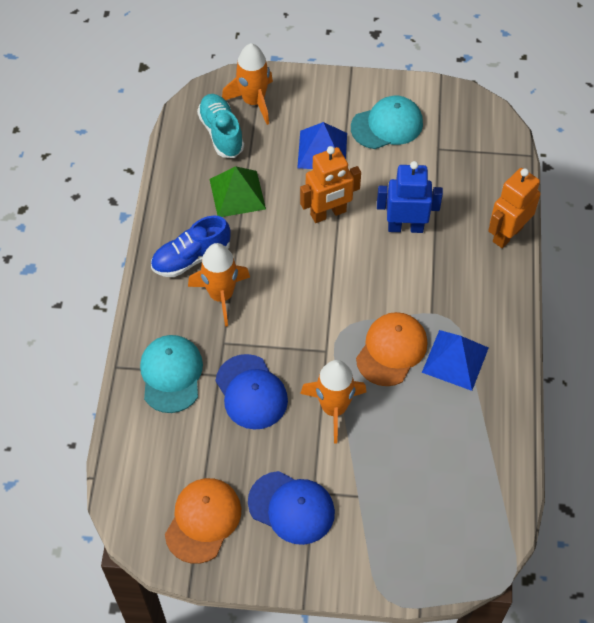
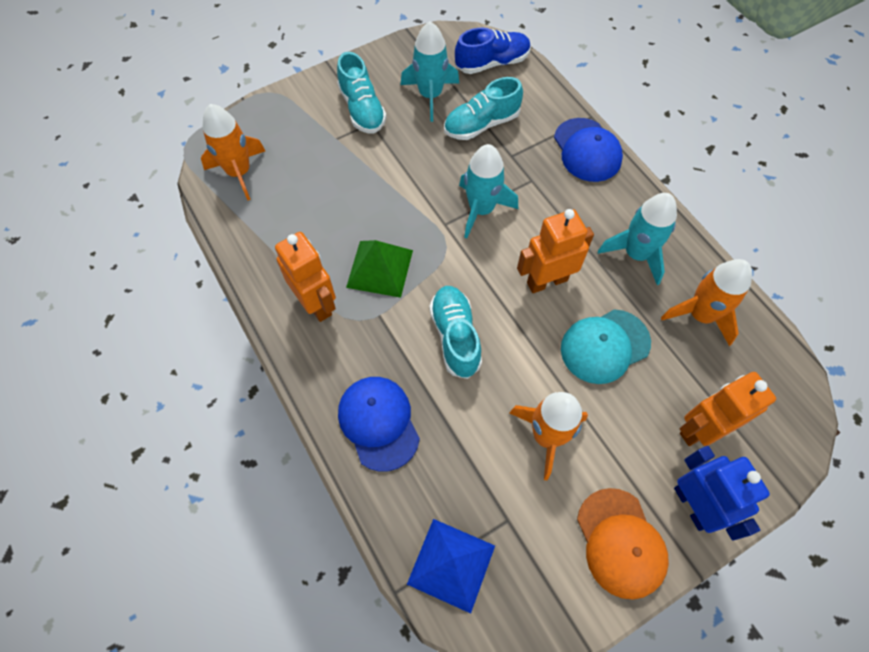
blue pyramid: [297,122,347,169] [422,330,489,391] = 2 -> [407,519,495,614] = 1
orange cap: [165,478,241,564] [356,312,427,386] = 2 -> [577,488,669,600] = 1
orange robot: [300,146,361,223] [488,168,541,248] = 2 -> [275,232,336,322] [517,209,594,293] [680,372,776,446] = 3
turquoise cap: [140,335,203,413] [351,96,423,149] = 2 -> [561,309,651,384] = 1
turquoise rocket: none = 0 -> [401,22,459,122] [459,144,518,238] [598,193,677,285] = 3
turquoise shoe: [197,94,244,158] = 1 -> [337,52,387,134] [429,286,482,379] [444,77,523,140] = 3

